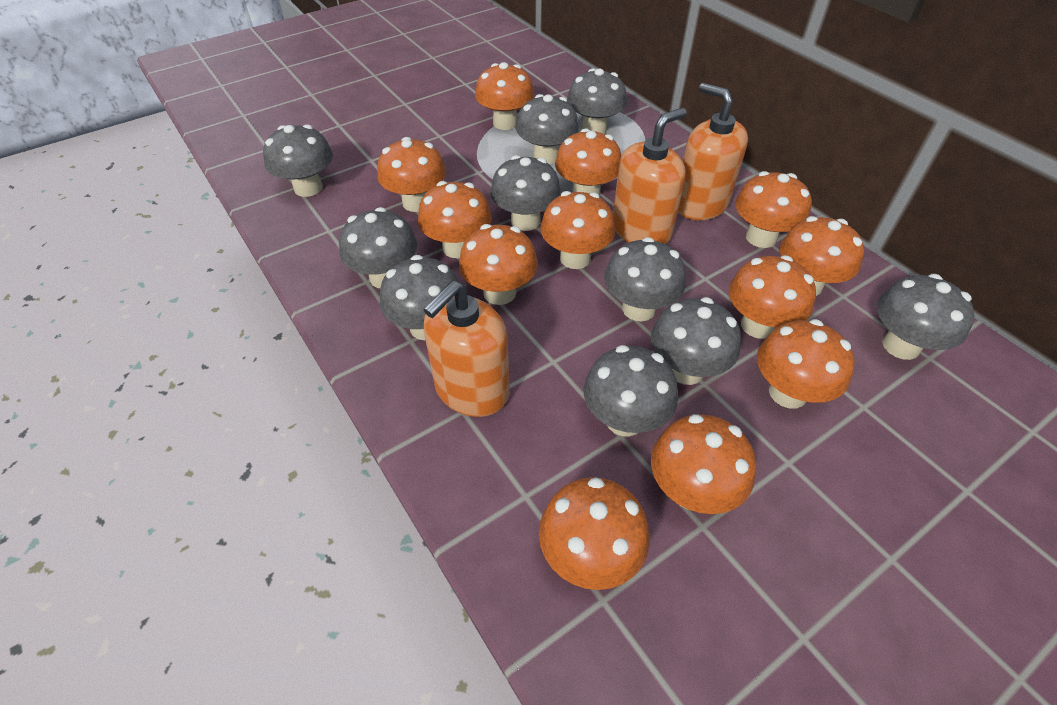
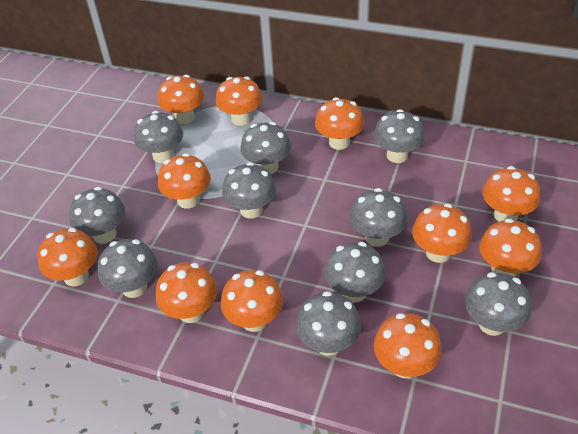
orange mushroom: [377,137,446,212] [418,181,492,258] [459,224,538,305] [475,62,534,130] [539,477,649,590] [540,191,615,269] [555,128,621,197] [651,414,756,514] [729,255,816,339] [735,171,812,248] [757,319,855,409] [780,216,864,296] = 12 -> [37,228,98,286] [156,262,217,323] [158,75,204,124] [158,153,211,209] [216,76,263,126] [221,270,283,332] [315,97,364,150] [374,313,442,378] [412,204,472,263] [479,218,541,277] [483,166,540,222] = 11
orange soap dispenser: [423,281,510,417] [613,108,687,244] [678,83,748,220] = 3 -> none = 0

